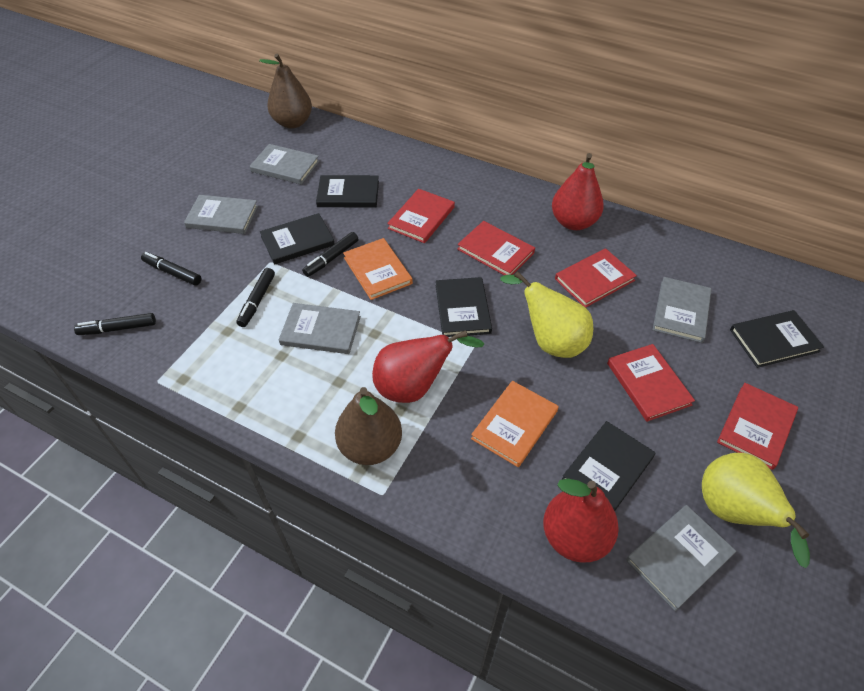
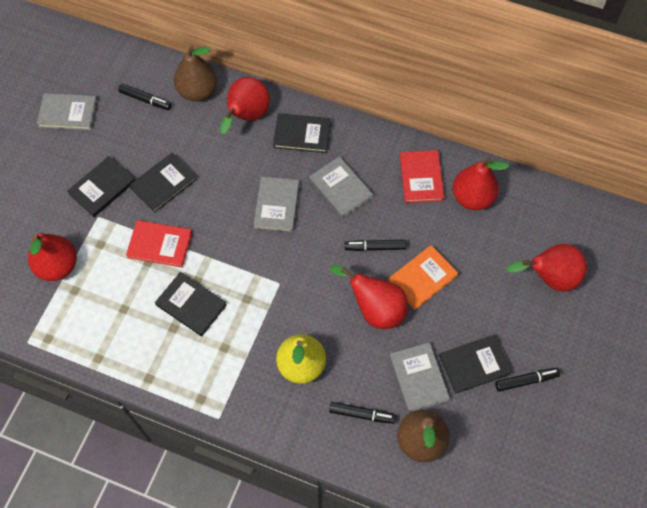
grey book: [184,195,258,234] [250,144,319,184] [279,303,361,354] [626,505,736,611] [652,277,712,343] = 5 -> [37,93,97,130] [253,177,299,232] [309,156,373,218] [389,342,450,412] = 4
orange book: [343,238,413,300] [471,381,559,467] = 2 -> [388,245,458,310] = 1
red book: [387,189,455,243] [457,221,535,275] [555,248,637,308] [607,344,695,422] [717,383,798,470] = 5 -> [126,220,192,267] [400,150,444,203] = 2
red pear: [372,330,484,403] [543,479,619,563] [552,153,604,230] = 3 -> [28,233,77,281] [220,77,270,134] [330,265,408,329] [453,158,509,210] [506,244,587,291] = 5
yellow pear: [501,271,593,358] [702,453,810,568] = 2 -> [276,334,326,384] = 1

